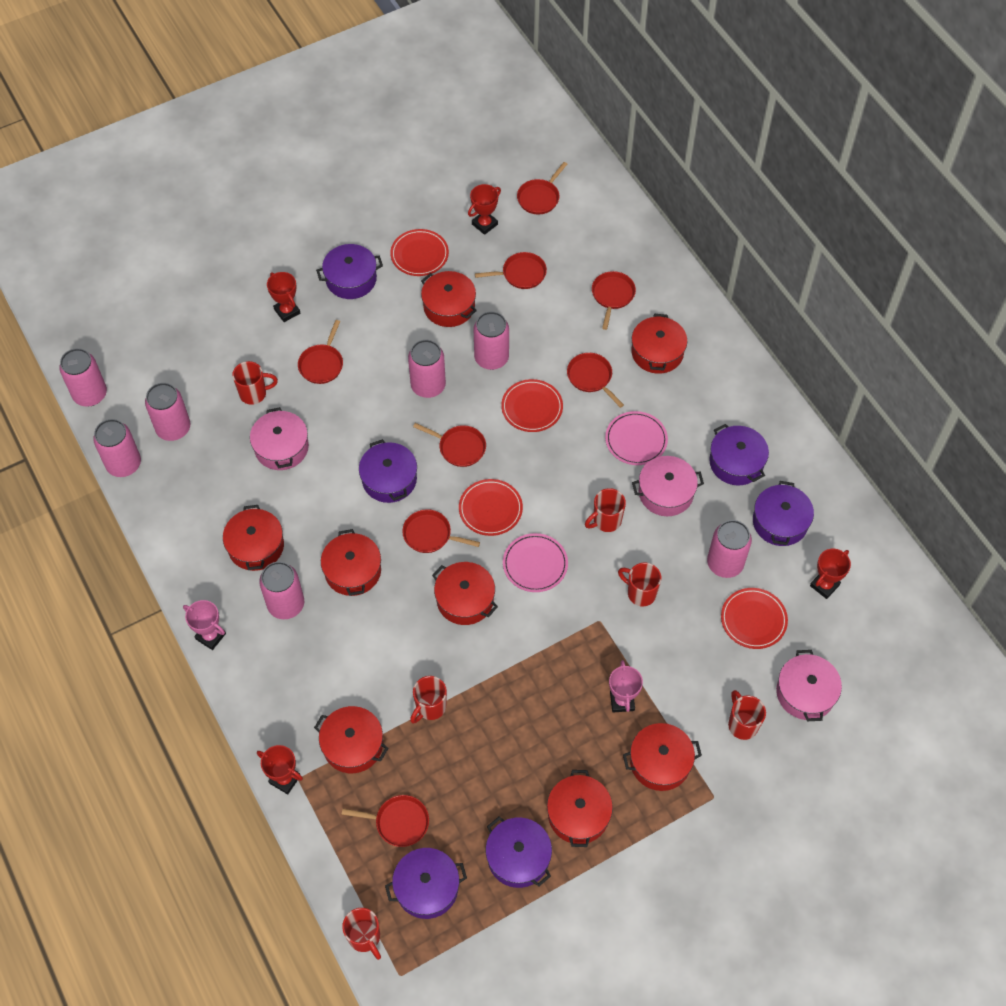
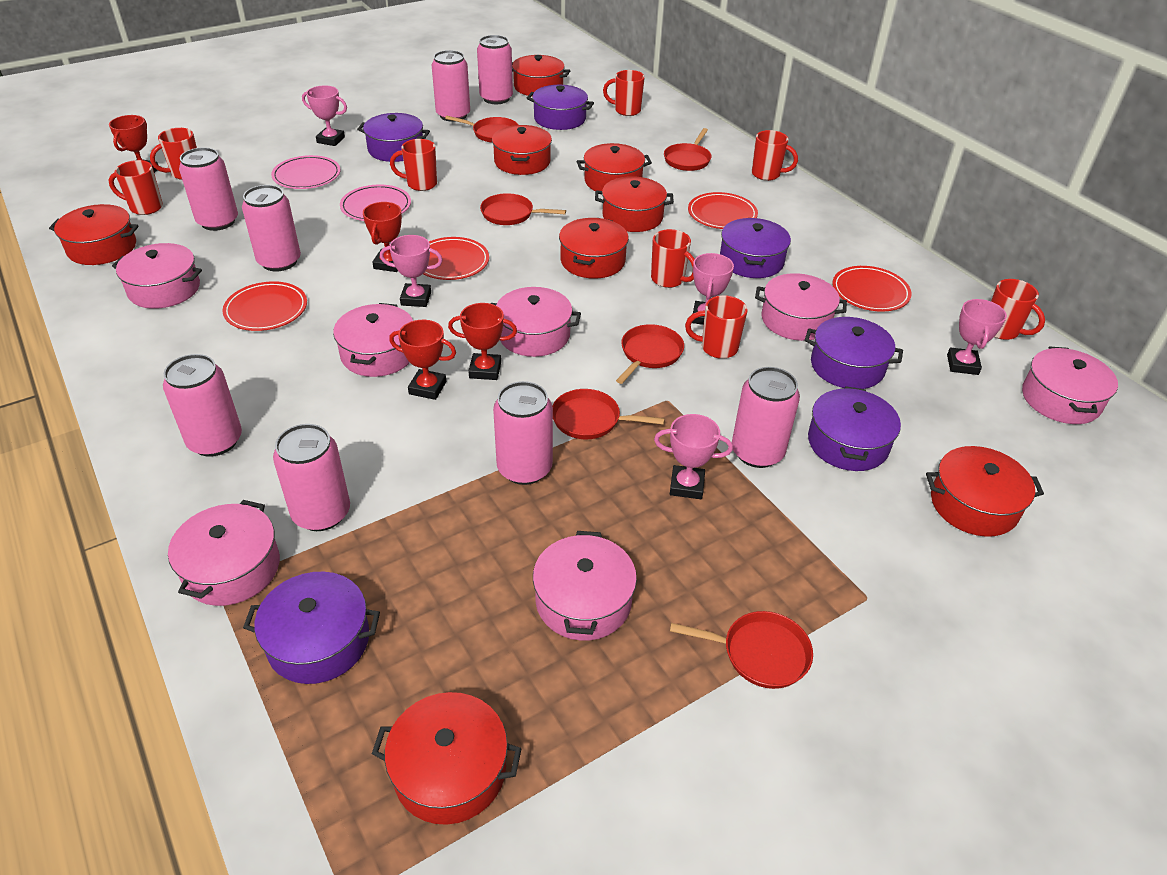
pink can: [59,348,107,407] [93,419,141,477] [145,383,191,441] [259,562,304,619] [408,340,446,398] [473,312,509,370] [707,520,752,578] = 7 -> [163,354,242,457] [179,147,238,231] [242,185,301,272] [273,424,350,531] [432,50,470,122] [477,35,513,104] [493,381,553,485] [732,367,800,468] = 8
pink pot: [250,407,309,470] [632,456,704,516] [776,650,842,721] = 3 -> [112,243,202,309] [168,500,280,606] [333,303,413,377] [490,287,581,357] [533,531,637,641] [755,273,847,341] [1022,346,1118,424] = 7
pink trophy: [183,600,226,650] [609,660,643,713] = 2 -> [302,85,347,146] [380,235,443,307] [654,414,733,499] [692,253,734,325] [947,299,1007,375] = 5
red mug: [232,361,278,405] [342,908,381,960] [410,676,447,724] [585,488,626,532] [618,563,662,606] [728,690,766,740] = 6 -> [109,160,163,215] [150,128,197,180] [390,139,437,191] [603,70,645,116] [651,229,694,288] [685,295,748,359] [752,130,798,181] [991,279,1045,340] = 8
red pan: [298,320,343,384] [342,795,429,847] [402,509,480,553] [413,423,486,467] [475,252,547,289] [517,162,567,214] [567,353,624,408] [592,271,636,330] = 8 -> [445,116,518,143] [480,193,566,225] [552,389,665,439] [616,324,684,384] [664,128,712,171] [670,611,813,689] = 6

